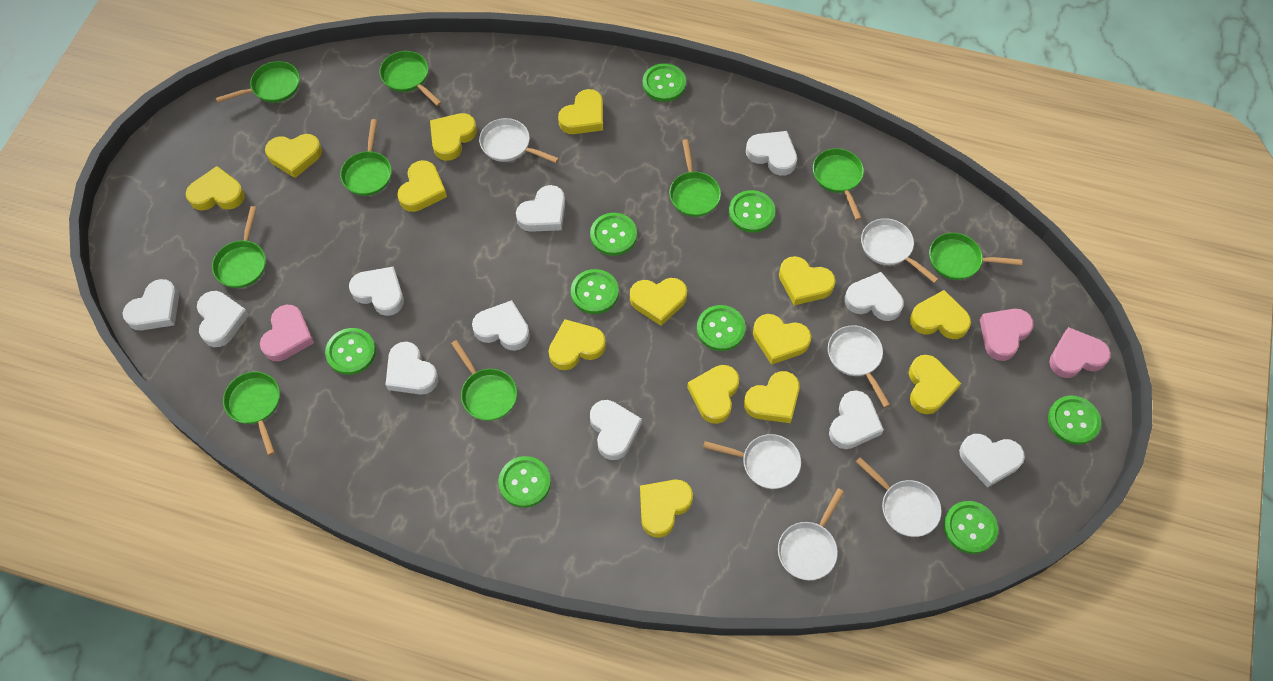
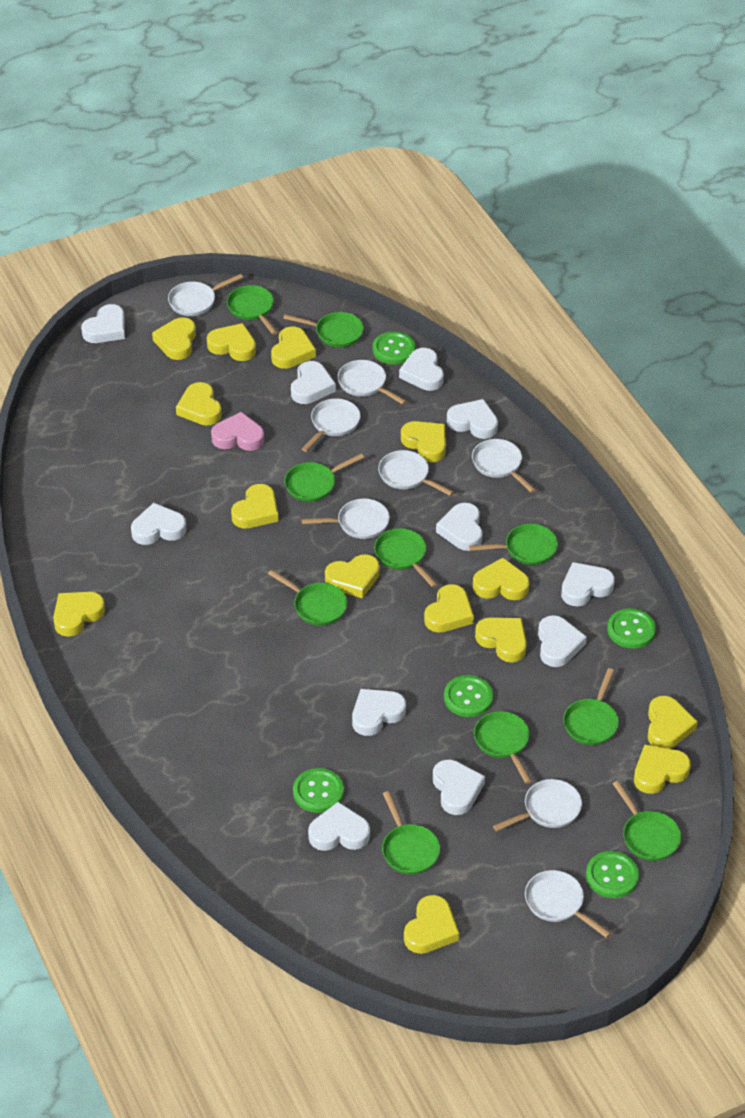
green button: [325,328,376,375] [498,456,551,508] [571,269,619,314] [590,213,637,256] [642,63,686,102] [697,305,746,351] [729,190,776,233] [943,501,998,554] [1048,395,1101,445] = 9 -> [293,768,344,813] [373,332,415,365] [444,675,493,717] [586,851,639,898] [607,608,656,649] = 5
green pan: [212,206,266,288] [216,61,300,103] [223,372,280,456] [340,119,392,196] [379,51,442,106] [451,340,517,421] [669,139,721,217] [813,148,864,220] [929,233,1022,280] = 9 -> [227,285,277,335] [268,570,347,626] [283,312,364,347] [284,454,364,502] [374,528,437,587] [382,791,440,875] [469,524,558,565] [474,711,532,784] [563,668,619,745] [613,781,681,861] = 10
pink heart: [260,305,314,361] [980,309,1034,361] [1049,327,1111,378] = 3 -> [211,412,264,451] = 1
white pan: [479,118,559,163] [703,434,801,489] [778,488,844,580] [828,325,890,408] [856,457,942,537] [861,218,938,283] = 6 -> [168,274,243,316] [301,498,390,539] [302,398,360,452] [338,360,407,405] [378,450,454,496] [472,439,536,493] [493,779,582,831] [525,870,611,938] = 8

